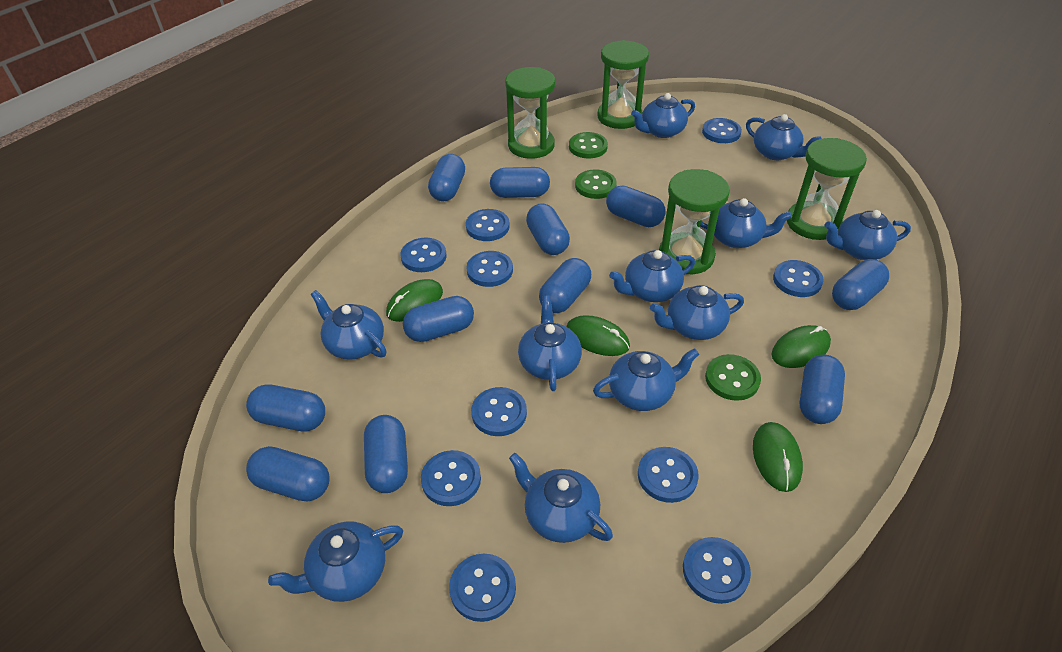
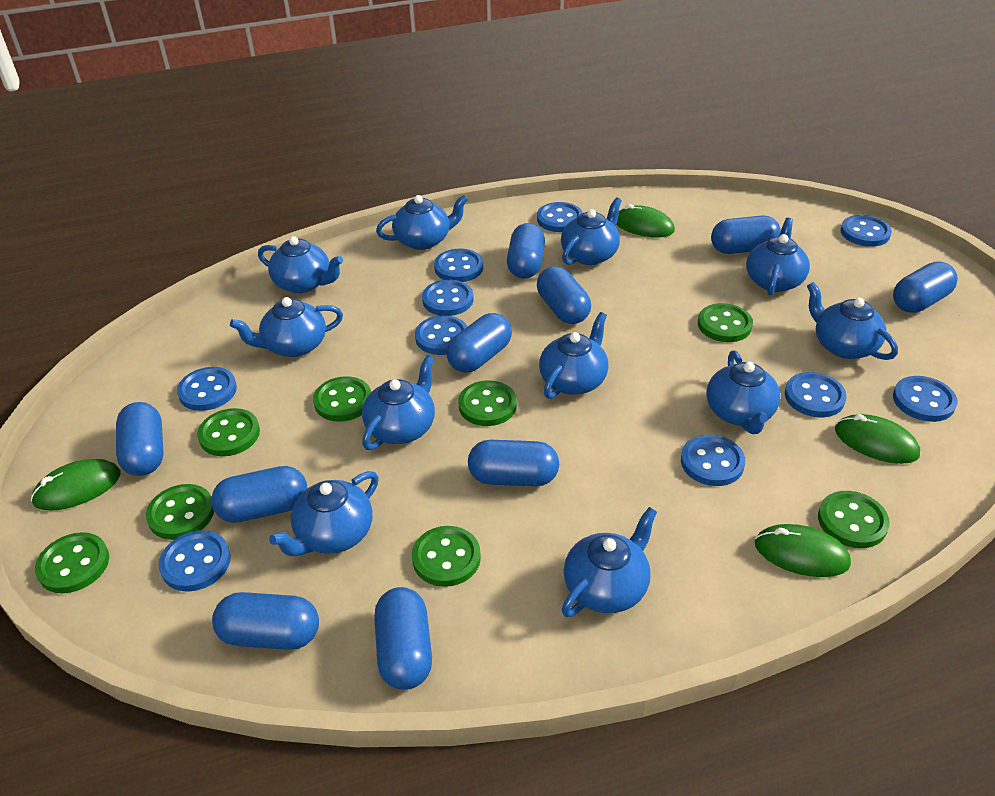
blue capsule: [246,384,325,432] [246,446,330,502] [364,415,408,493] [403,296,474,342] [428,154,465,201] [490,167,550,198] [526,203,570,255] [539,258,591,313] [606,185,665,227] [800,355,845,424] [832,259,889,310] = 11 -> [116,402,164,476] [211,466,307,523] [212,592,319,650] [374,587,432,690] [446,313,512,373] [468,440,559,486] [507,223,545,279] [537,266,591,324] [711,215,781,254] [893,262,958,313] = 10
green button: [569,132,608,158] [575,169,617,199] [705,354,761,401] = 3 -> [35,532,109,593] [146,484,214,540] [197,408,260,456] [313,376,371,422] [412,526,481,587] [458,380,517,426] [698,303,753,342] [818,491,890,548] = 8
green hourglass: [505,67,555,159] [597,40,649,129] [659,169,730,274] [787,138,867,240] = 4 -> none = 0

